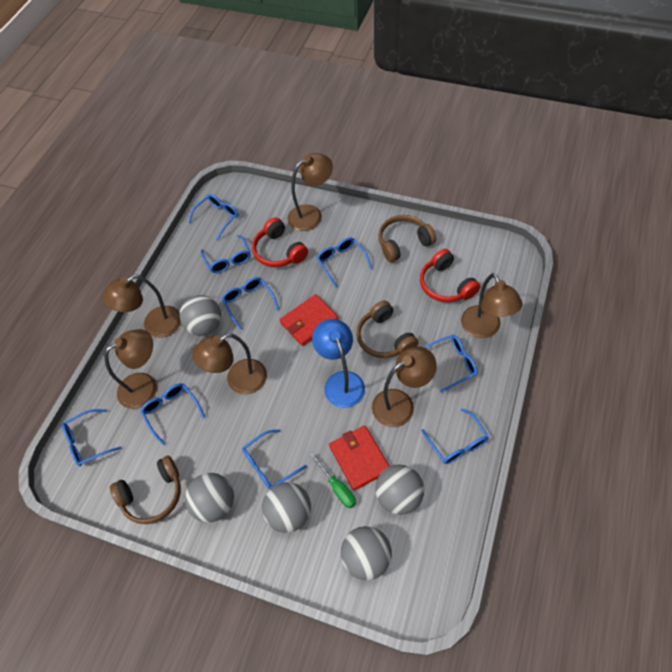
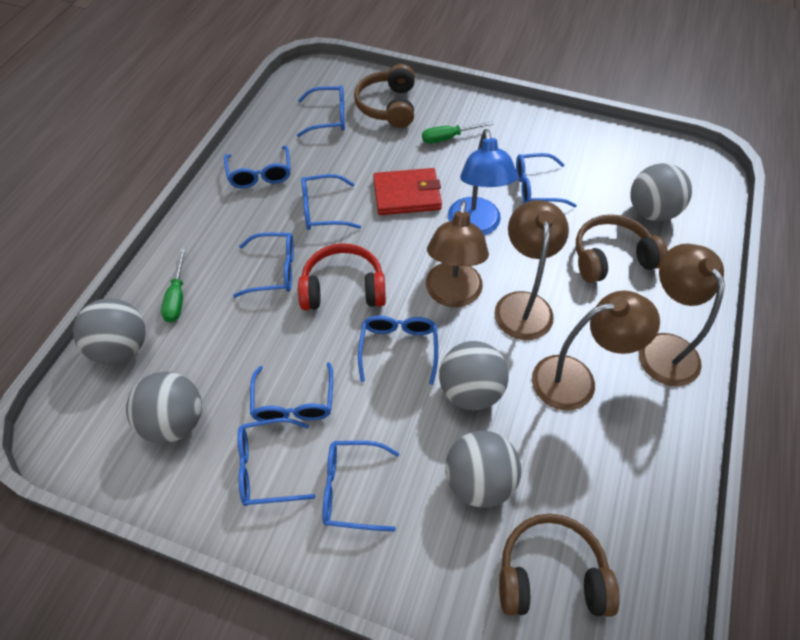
brown lamp: [102,275,181,338] [104,329,157,409] [192,333,267,395] [288,153,333,231] [372,346,437,427] [461,273,522,338] = 6 -> [426,200,489,307] [494,200,569,340] [532,291,660,411] [639,244,725,387] = 4
green screwdriver: [310,453,356,508] = 1 -> [161,248,186,322] [422,121,494,144] = 2
red headphones: [252,217,308,267] [420,249,480,302] = 2 -> [298,243,386,310] = 1
red wallet: [280,294,339,346] [329,426,390,491] = 2 -> [373,168,442,215] = 1

